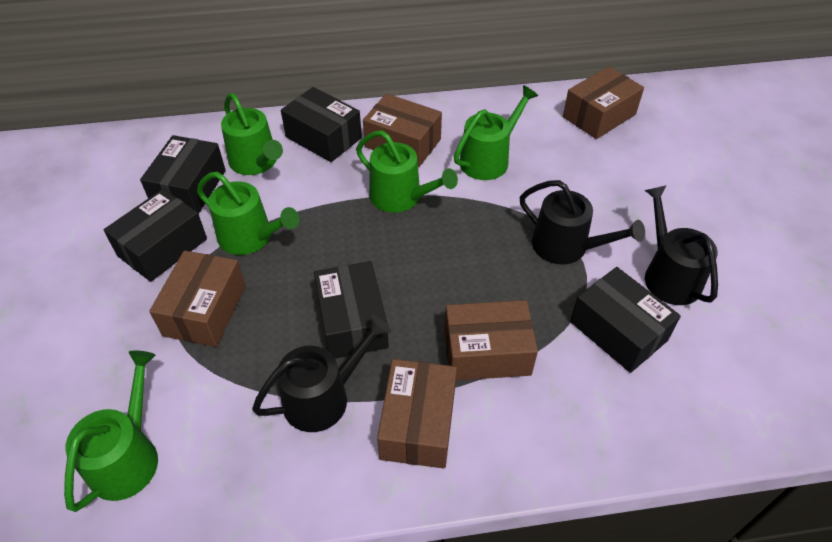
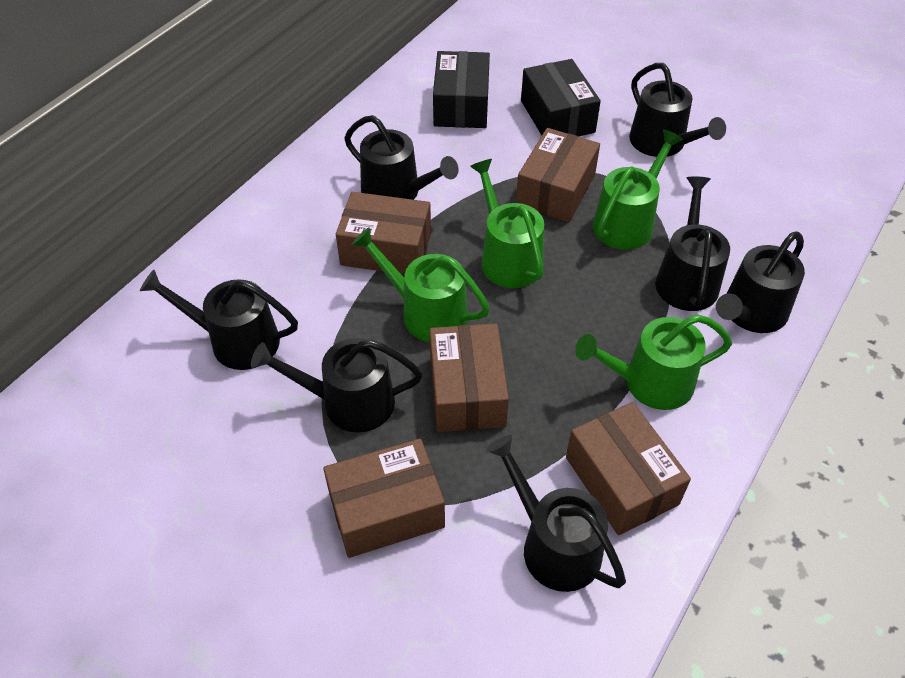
black box: [104,189,207,282] [140,135,226,214] [281,87,362,162] [314,261,389,359] [570,267,681,373] = 5 -> [433,51,490,128] [521,59,601,136] = 2
black watering can: [252,315,391,432] [520,180,645,264] [645,186,718,305] = 3 -> [140,270,298,370] [251,338,422,433] [344,115,458,200] [486,435,626,592] [629,63,726,157] [655,176,730,311] [716,231,805,333] = 7
green watering can: [64,350,158,512] [197,172,300,255] [221,93,283,175] [356,130,458,213] [454,85,538,180] = 5 -> [352,227,490,342] [470,159,544,288] [575,314,732,410] [593,129,683,250] = 4

